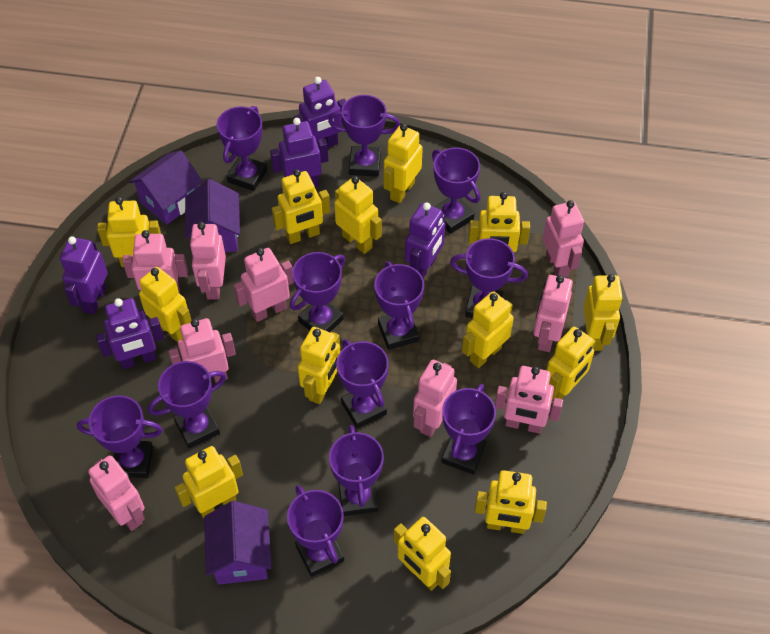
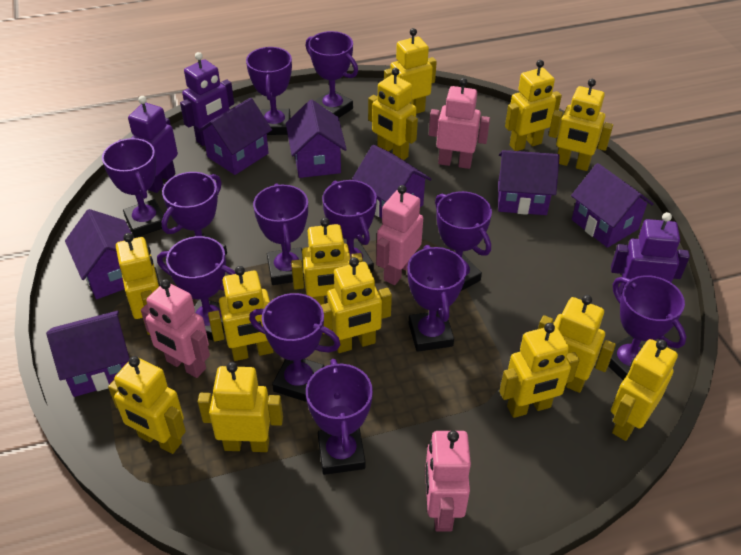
pink robot: [88,455,145,531] [122,230,188,292] [168,318,236,382] [190,222,226,300] [233,248,294,322] [413,360,457,437] [495,366,563,434] [533,275,573,352] [543,200,584,278] = 9 -> [141,279,210,378] [376,185,423,285] [425,430,471,531] [429,78,490,169] = 4
purple house: [129,150,203,225] [185,179,240,252] [204,501,272,585] = 3 -> [46,311,130,397] [65,209,134,299] [197,98,272,175] [286,100,347,178] [352,145,431,218] [498,150,560,215] [571,163,654,248] = 7
purple robot: [60,236,108,315] [96,298,164,369] [270,118,328,187] [294,77,346,147] [405,202,445,278] = 5 -> [128,96,178,193] [180,52,234,146] [611,212,690,295] = 3

